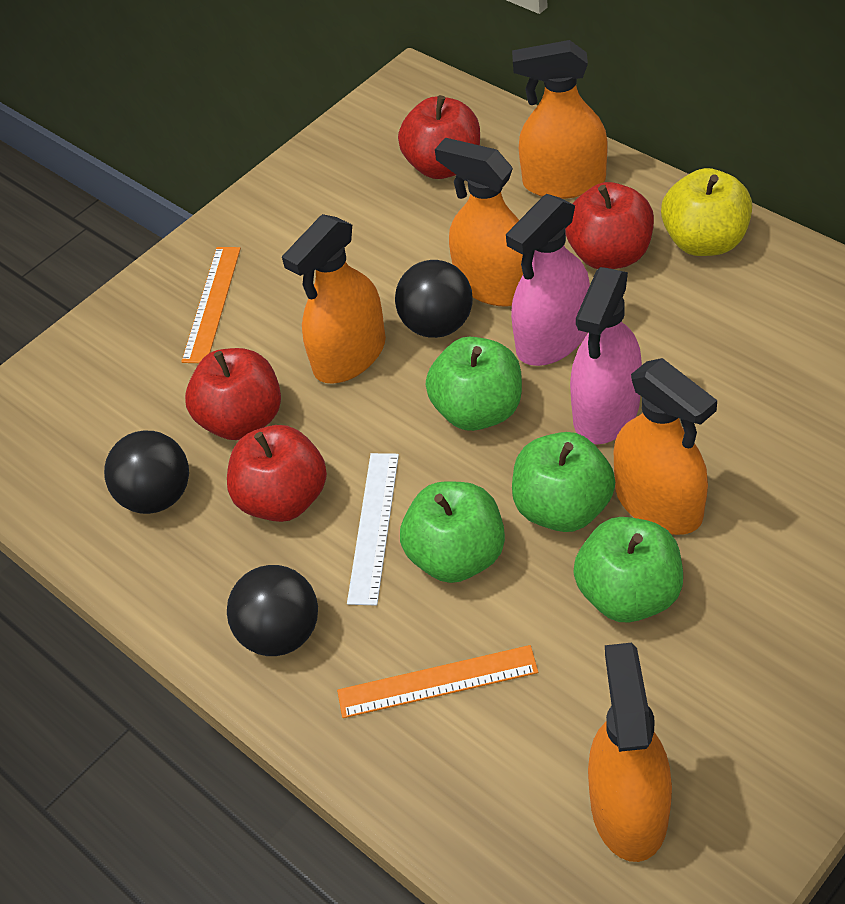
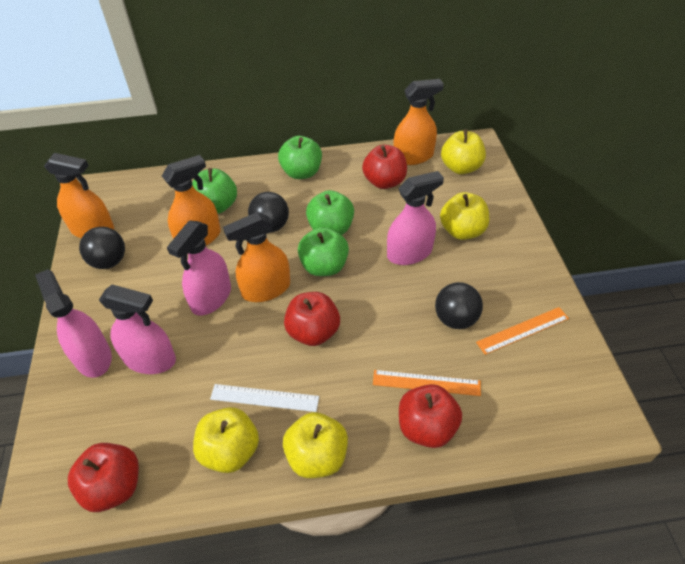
orange spray bottle: [282,214,386,383] [435,138,523,307] [512,40,607,199] [588,643,672,862] [614,358,717,535] = 5 -> [44,153,114,238] [162,155,220,246] [223,212,290,302] [393,79,444,165] = 4
pink spray bottle: [506,194,590,366] [570,267,642,444] = 2 -> [35,269,112,378] [99,284,176,374] [167,220,231,316] [387,171,444,265] = 4
yellow apple: [661,168,752,256] = 1 -> [193,407,259,473] [283,412,348,478] [440,192,489,240] [441,129,486,175] = 4

